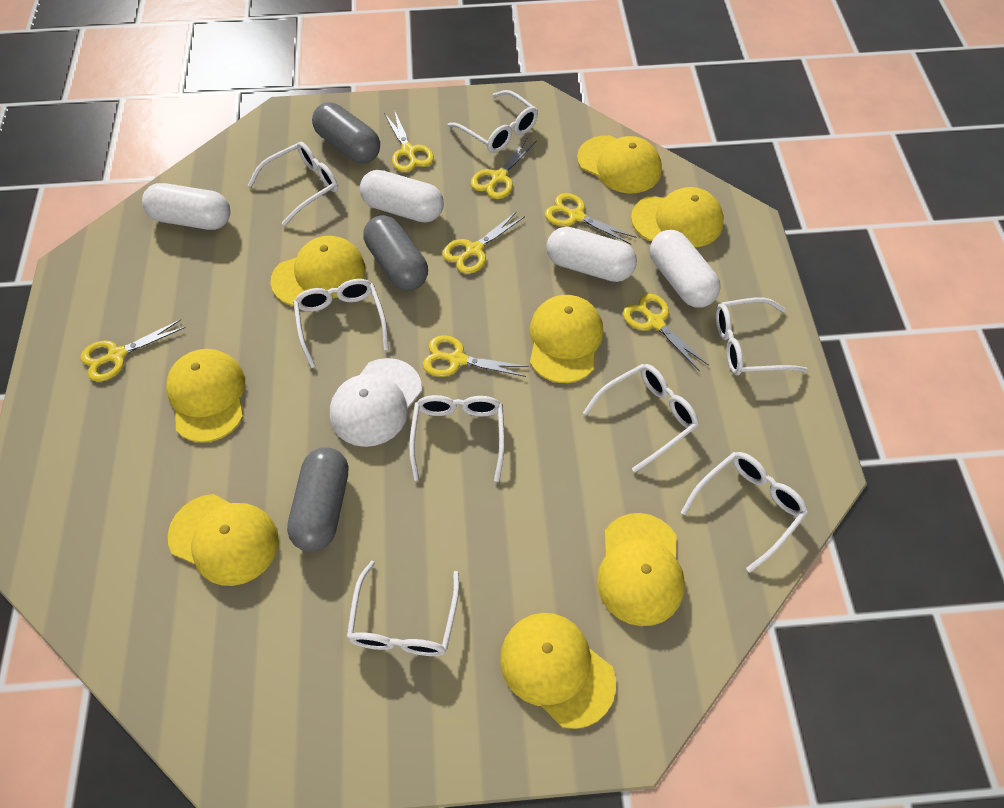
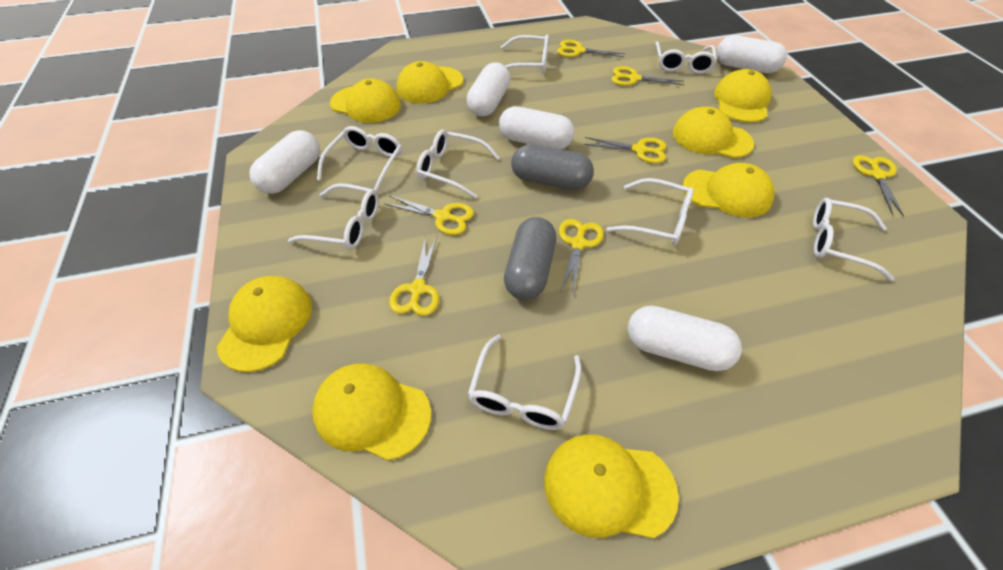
grey capsule: [287,447,348,552] [312,102,380,163] [364,215,428,290] = 3 -> [504,217,556,300] [511,145,594,190] = 2
white cap: [330,358,422,447] = 1 -> none = 0
white capsule: [142,183,230,230] [360,170,444,222] [546,227,637,282] [650,230,721,308] = 4 -> [249,130,320,194] [467,62,510,117] [499,106,574,150] [628,305,742,371] [716,35,787,73] = 5

